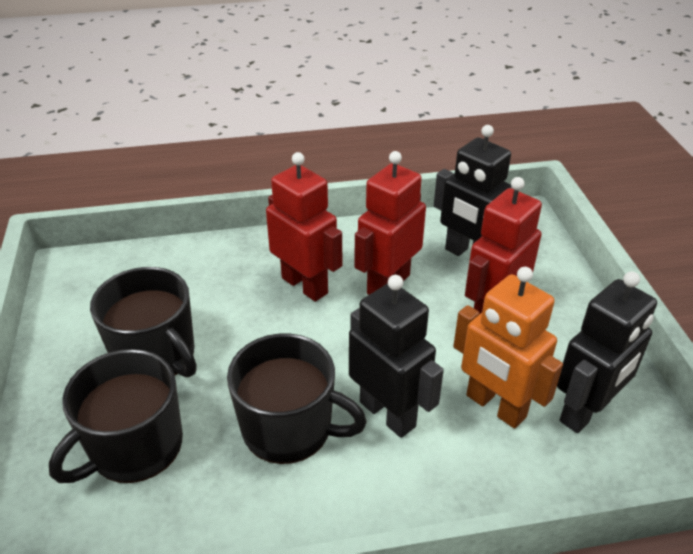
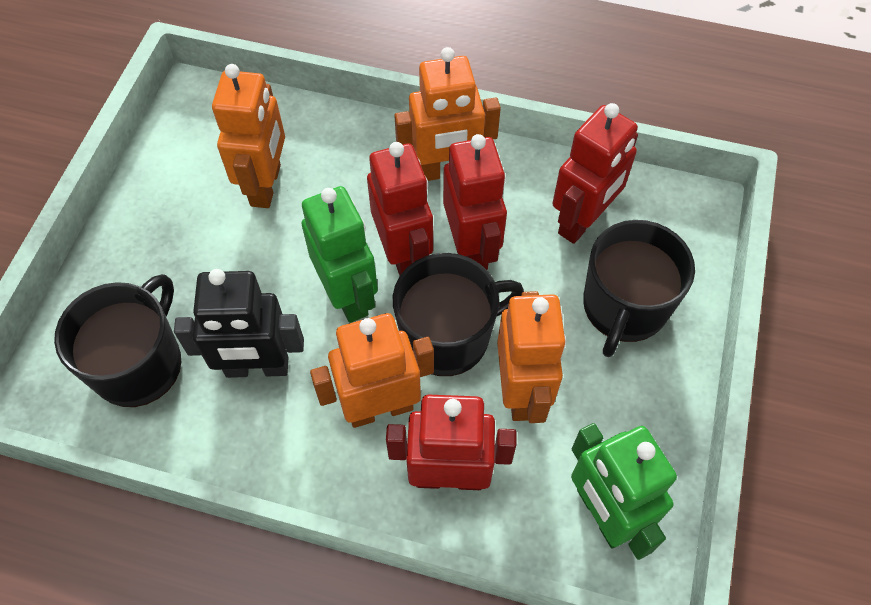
black robot: [349,275,444,438] [434,125,513,256] [557,271,657,433] = 3 -> [174,269,304,378] = 1
green robot: none = 0 -> [302,186,378,323] [571,423,677,560] = 2
orange robot: [453,267,563,428] = 1 -> [212,64,285,208] [310,313,434,428] [394,47,501,181] [497,291,566,423] = 4
red robot: [266,152,342,302] [354,151,426,295] [465,177,542,315] = 3 -> [367,142,433,276] [386,395,517,490] [443,134,507,270] [553,103,638,244] = 4

